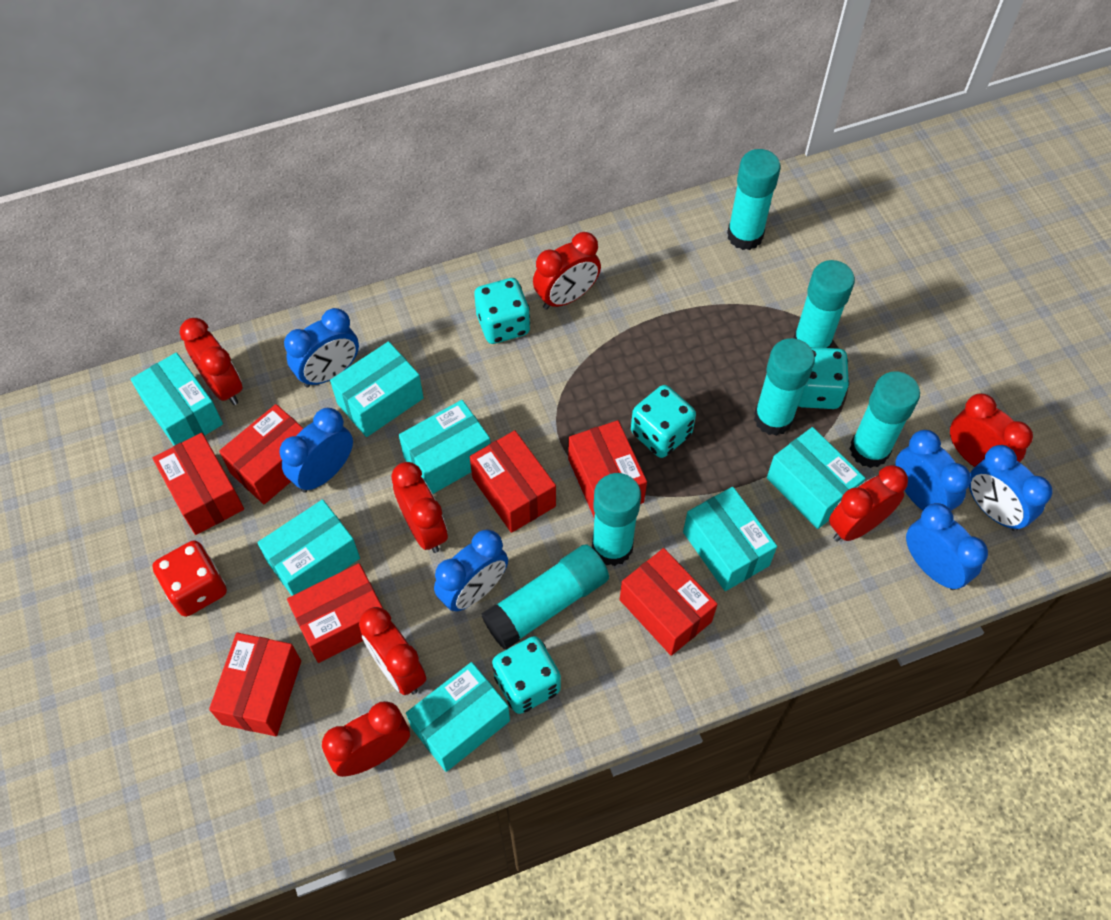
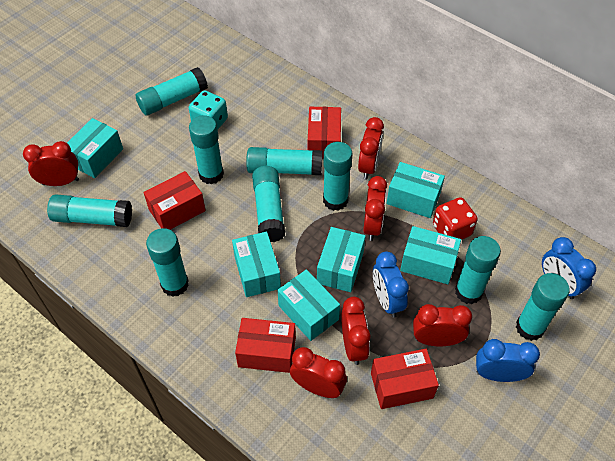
blue clock: [280,408,353,493] [284,308,359,388] [434,530,508,611] [895,430,971,511] [906,503,988,590] [969,445,1052,531] = 6 -> [373,252,409,318] [476,339,540,382] [542,237,596,299] = 3
red box: [153,433,244,535] [209,633,301,736] [219,404,304,504] [287,563,383,663] [470,430,556,533] [568,420,647,518] [620,548,718,656] = 7 -> [144,171,206,230] [235,318,296,373] [308,107,341,159] [371,349,439,409] = 4
red clock: [179,318,243,405] [322,701,410,777] [359,607,426,695] [391,462,448,553] [533,232,601,310] [829,465,908,542] [950,393,1033,467] = 7 -> [23,141,79,186] [290,347,347,398] [341,297,371,365] [358,117,384,180] [363,176,387,241] [413,304,472,346] = 6
turquoise box: [131,352,223,446] [257,500,360,596] [330,341,424,437] [399,400,490,494] [406,662,510,772] [683,487,777,591] [767,427,866,529] = 7 -> [67,118,123,178] [232,232,281,297] [277,269,340,341] [317,227,366,292] [387,162,445,218] [400,226,461,284] = 6
turquoise dice: [474,278,530,344] [492,636,561,714] [631,385,696,458] [798,347,849,409] = 4 -> [189,90,228,129] = 1
turquoise glue stick: [481,544,609,650] [592,473,641,566] [727,149,781,250] [754,338,815,436] [793,260,855,348] [850,371,920,468] = 6 -> [47,194,132,227] [136,67,208,115] [146,228,189,297] [189,115,224,184] [246,147,322,175] [252,166,285,242] [323,142,352,211] [455,236,501,304] [516,273,570,341] = 9

